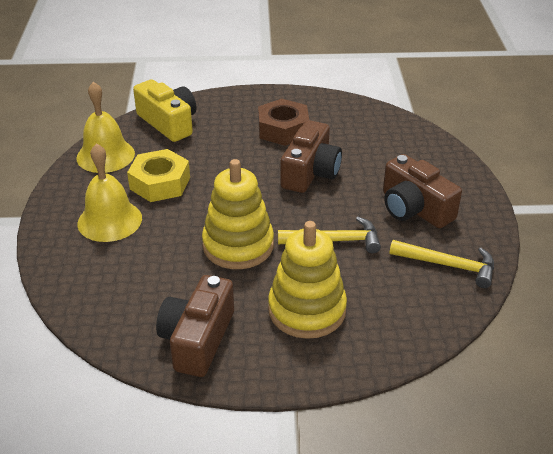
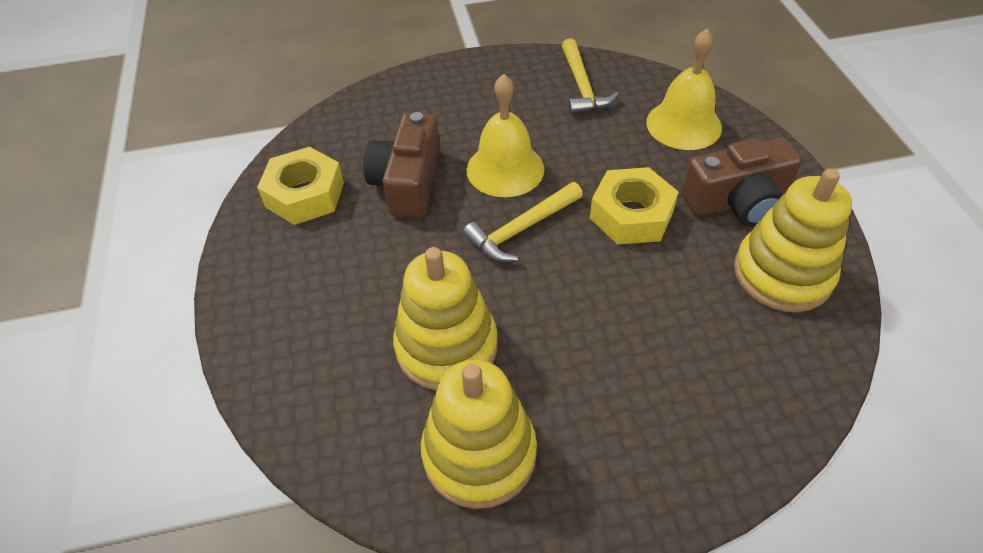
brown camera: [156,275,234,377] [281,120,342,193] [383,154,462,228] = 3 -> [363,112,440,218] [682,138,802,226] = 2
brown nut: [258,99,309,146] = 1 -> none = 0
yellow camera: [133,79,196,142] = 1 -> none = 0
yellow nut: [127,149,190,202] = 1 -> [257,147,344,225] [590,167,678,245] = 2
yellow stacking toy: [202,159,274,269] [268,221,347,339] = 2 -> [393,247,498,391] [421,360,537,509] [734,168,852,312] = 3

